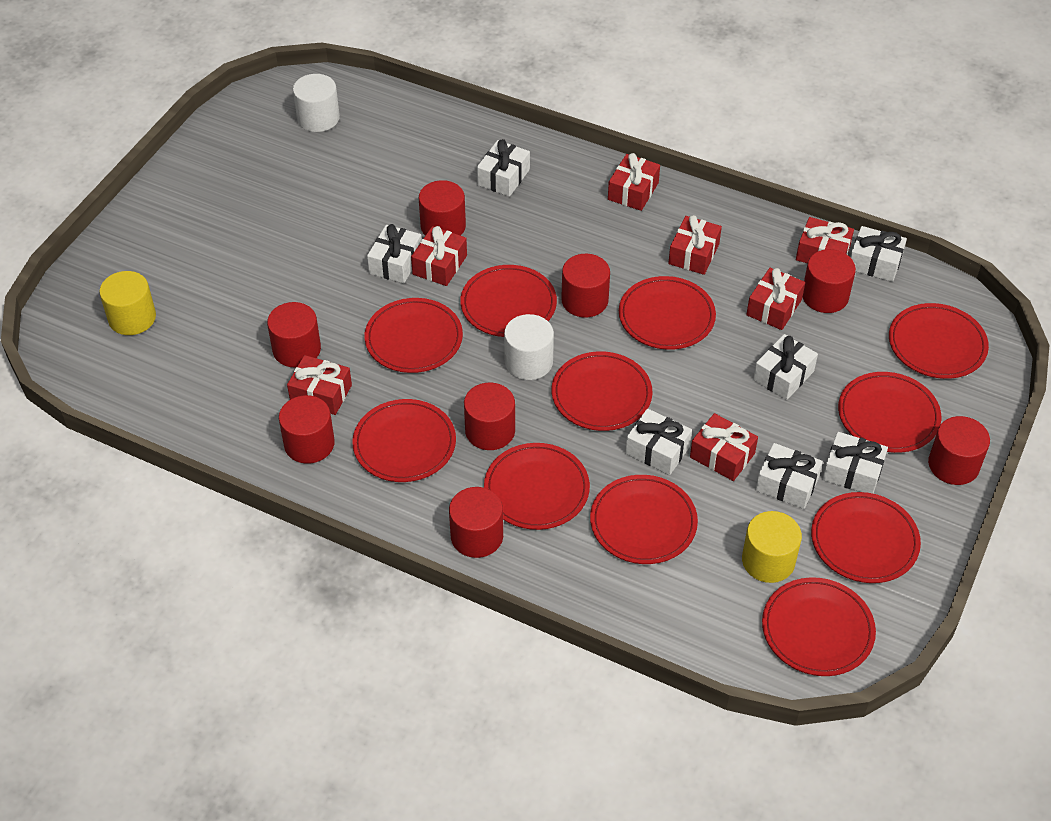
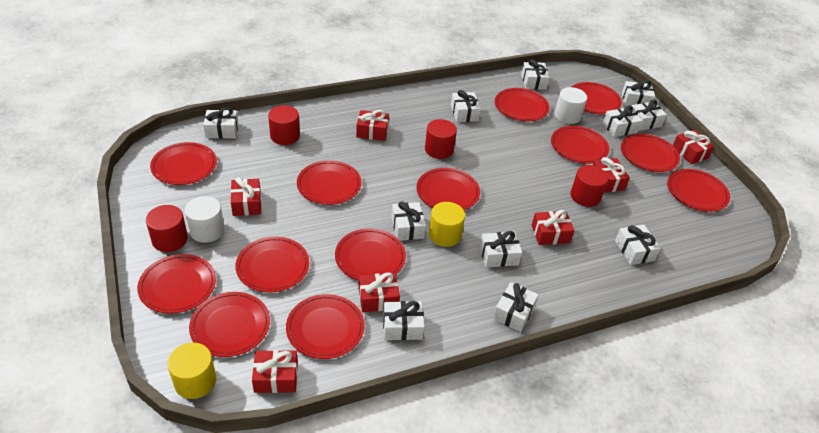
red cylinder: [267,302,321,367] [279,395,335,464] [419,180,466,236] [449,487,503,558] [464,382,515,450] [561,254,610,318] [803,249,856,313] [928,416,990,485] = 8 -> [146,205,188,252] [268,105,300,145] [425,119,457,159] [570,165,608,207] = 4
red plate: [352,399,456,482] [364,298,463,373] [460,265,557,337] [484,443,590,530] [551,351,652,431] [590,475,698,564] [619,276,716,350] [762,577,876,676] [811,492,921,583] [838,372,941,453] [889,303,989,379] = 11 -> [137,254,216,314] [150,142,217,185] [189,292,270,357] [235,237,309,292] [286,294,365,359] [297,161,361,205] [335,228,406,281] [417,168,480,210] [495,88,550,121] [551,126,609,164] [572,82,622,115] [621,134,680,172] [667,169,730,212] = 13
white gift: [367,224,422,283] [477,139,530,197] [625,409,692,475] [753,334,818,400] [756,443,823,509] [822,432,888,494] [850,226,907,282] = 7 -> [203,107,238,139] [383,301,425,340] [391,202,426,241] [451,90,481,122] [480,231,522,268] [493,282,538,332] [521,59,550,90] [603,106,642,137] [615,225,661,265] [622,80,655,106] [631,100,667,131] = 11

